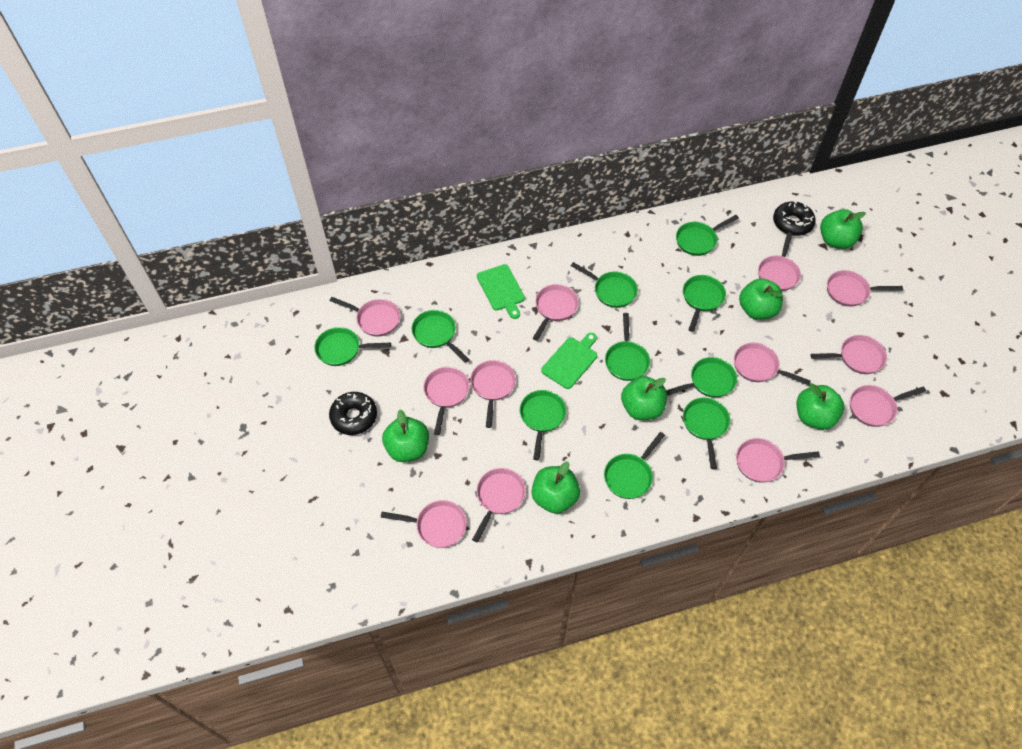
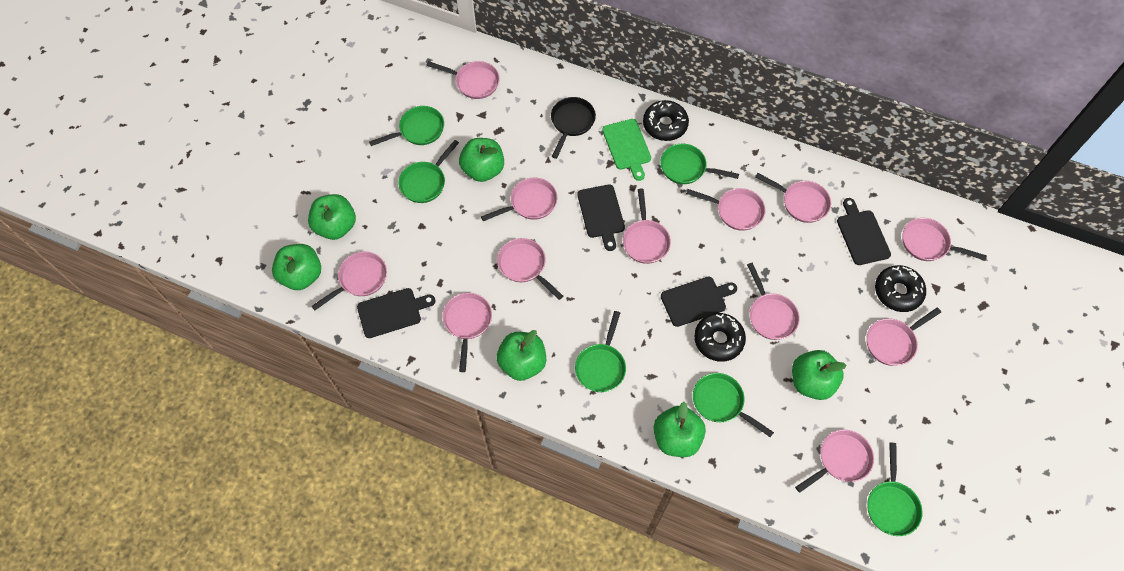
black cutting board: none = 0 -> [357,288,436,338] [577,185,625,251] [661,277,737,327] [837,198,891,265] = 4
black donut: [329,392,377,435] [773,201,816,236] = 2 -> [643,100,689,141] [694,313,746,362] [875,265,926,312] = 3
black pan: none = 0 -> [551,97,596,159] = 1
green cutting board: [477,264,525,319] [541,333,597,389] = 2 -> [602,119,651,181] = 1
green pan: [314,327,391,366] [412,310,469,363] [520,390,566,460] [571,262,638,308] [604,432,665,499] [605,313,650,381] [666,357,737,398] [676,215,739,256] [683,275,726,332] [683,398,730,469] = 10 -> [369,106,444,146] [398,140,459,203] [575,311,626,392] [660,143,739,184] [693,373,774,437] [867,443,923,536] = 6

